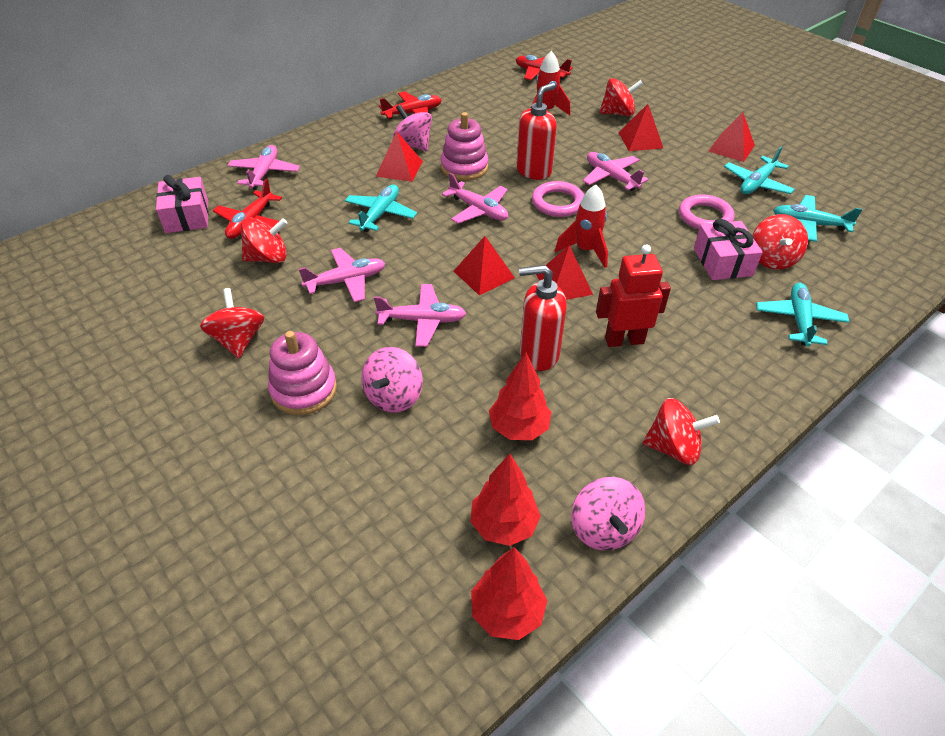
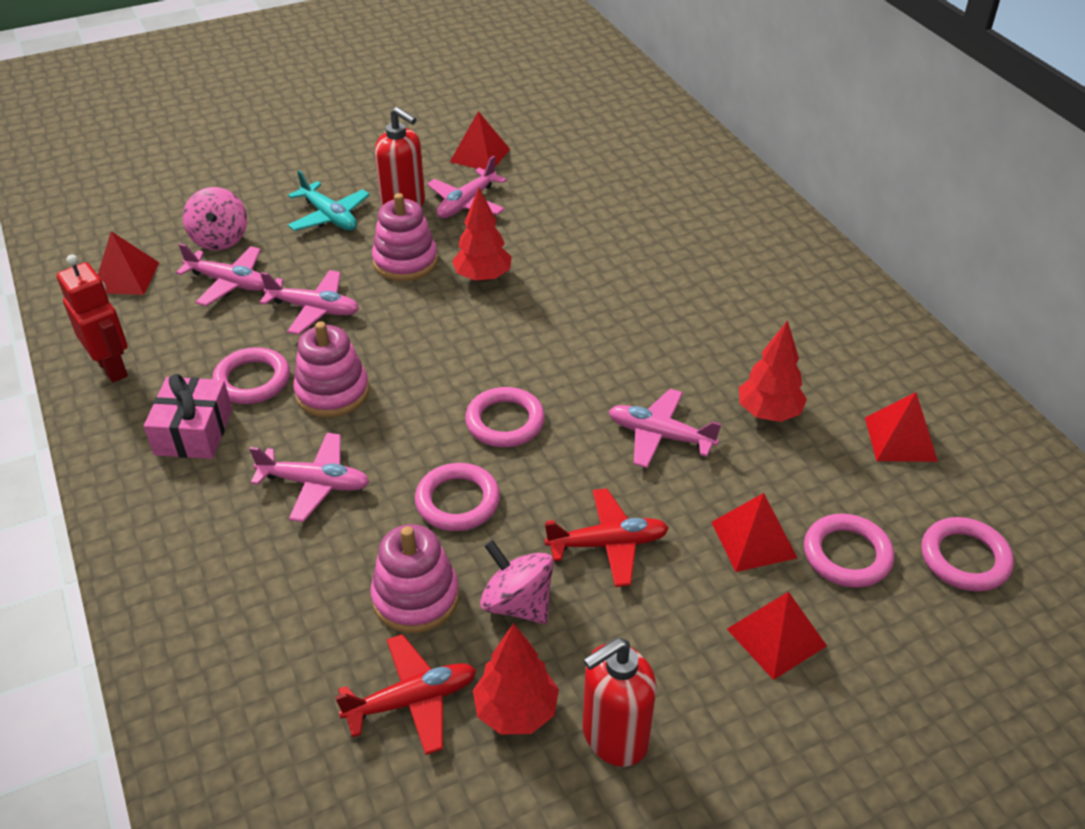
pink gift: [156,175,209,233] [694,219,763,280] = 2 -> [144,374,232,459] = 1
pink ring: [532,181,584,217] [679,194,735,230] = 2 -> [212,347,290,404] [415,463,500,531] [465,387,545,447] [804,514,895,588] [921,517,1014,592] = 5
pink spinning top: [361,347,423,413] [393,104,432,151] [571,477,646,551] = 3 -> [183,187,247,250] [480,540,554,624] = 2
pink stacking toy: [268,331,337,415] [440,112,488,181] = 2 -> [293,322,369,418] [371,524,459,633] [372,193,438,281] = 3
red plane: [213,178,282,239] [379,92,442,120] [516,55,573,80] = 3 -> [335,634,476,755] [544,488,669,587] = 2
red rocket: [532,51,570,115] [555,185,608,268] = 2 -> none = 0
red spinning top: [200,288,264,358] [241,218,287,263] [599,78,643,116] [643,398,720,465] [753,214,808,270] = 5 -> none = 0
turquoise plane: [344,184,417,232] [724,147,795,194] [756,283,849,347] [773,195,863,242] = 4 -> [288,170,370,231] = 1

